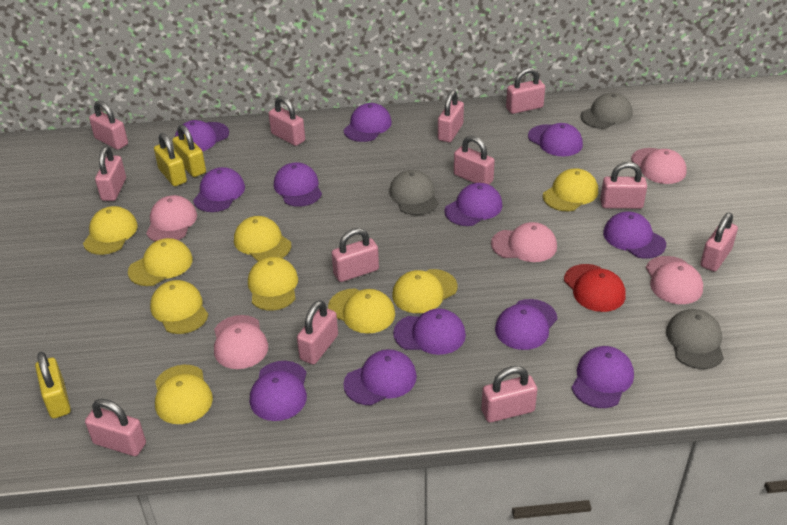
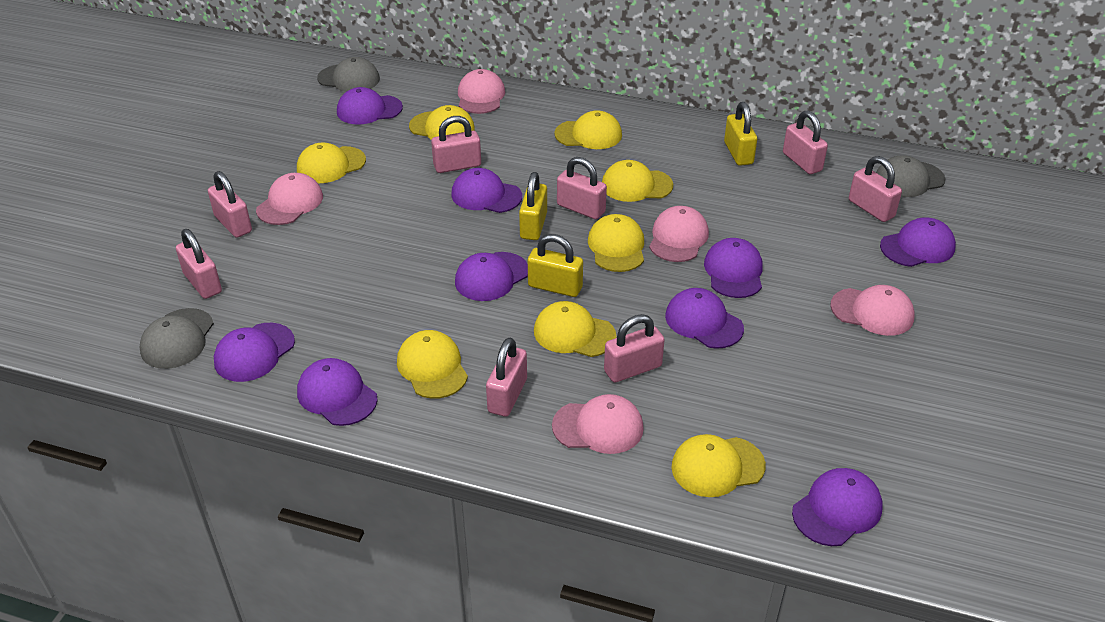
pink padlock: [85,399,146,456] [89,101,128,150] [95,146,126,201] [268,96,305,146] [297,300,338,365] [332,228,379,282] [438,90,464,142] [454,136,495,184] [481,366,537,423] [506,68,545,114] [600,162,647,209] [700,213,738,272] = 12 -> [176,229,222,299] [208,171,252,238] [431,116,481,173] [486,337,527,417] [557,157,607,219] [604,314,665,382] [783,110,828,174] [849,156,902,222] = 8
purple cap: [175,120,229,151] [193,167,245,212] [250,361,307,421] [274,162,322,207] [343,103,392,142] [343,349,417,405] [393,308,466,355] [444,183,502,226] [495,299,558,350] [528,123,583,156] [572,346,634,408] [603,211,666,259] = 12 -> [214,323,295,382] [297,358,378,426] [337,87,403,125] [451,168,522,213] [455,252,528,301] [665,288,744,349] [704,238,763,298] [792,468,883,546] [880,217,956,267] = 9
red cap: [564,264,626,312] = 1 -> none = 0
yellow cap: [83,206,138,255] [128,238,193,286] [150,280,208,334] [155,365,213,424] [234,216,291,261] [248,257,298,311] [328,288,395,334] [392,269,457,313] [543,168,598,211] = 9 -> [297,143,366,183] [397,330,468,399] [409,105,475,140] [534,301,616,357] [554,110,622,149] [588,214,644,272] [602,160,673,202] [671,434,766,497] = 8

